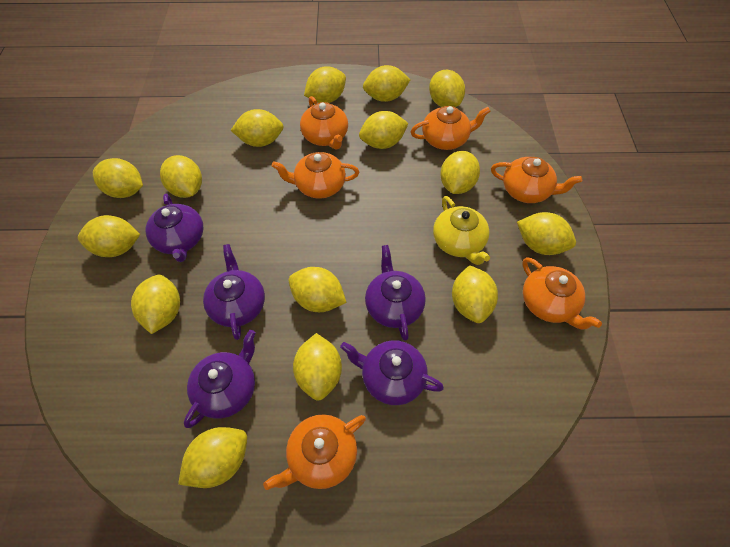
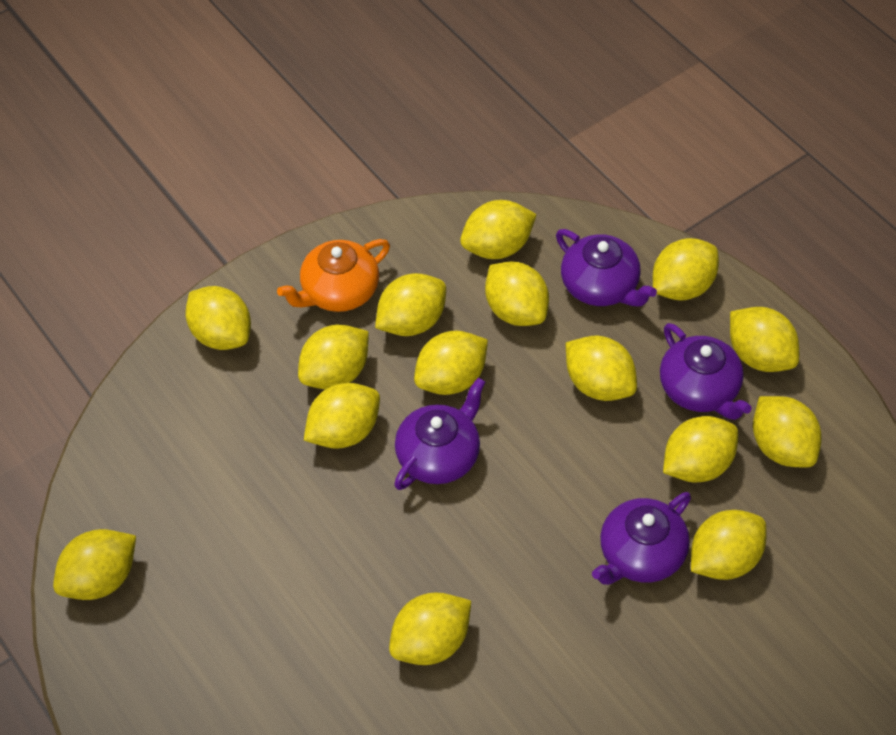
orange teapot: [263,414,366,490] [272,152,359,199] [300,96,348,150] [411,106,491,150] [491,157,582,203] [522,257,602,329] = 6 -> [277,239,390,312] = 1
purple teapot: [146,193,204,262] [184,330,256,428] [203,244,265,340] [340,340,444,405] [365,245,426,341] = 5 -> [394,377,485,490] [556,229,657,306] [592,492,691,585] [660,323,752,420] = 4
yellow teapot: [433,196,490,265] = 1 -> none = 0

